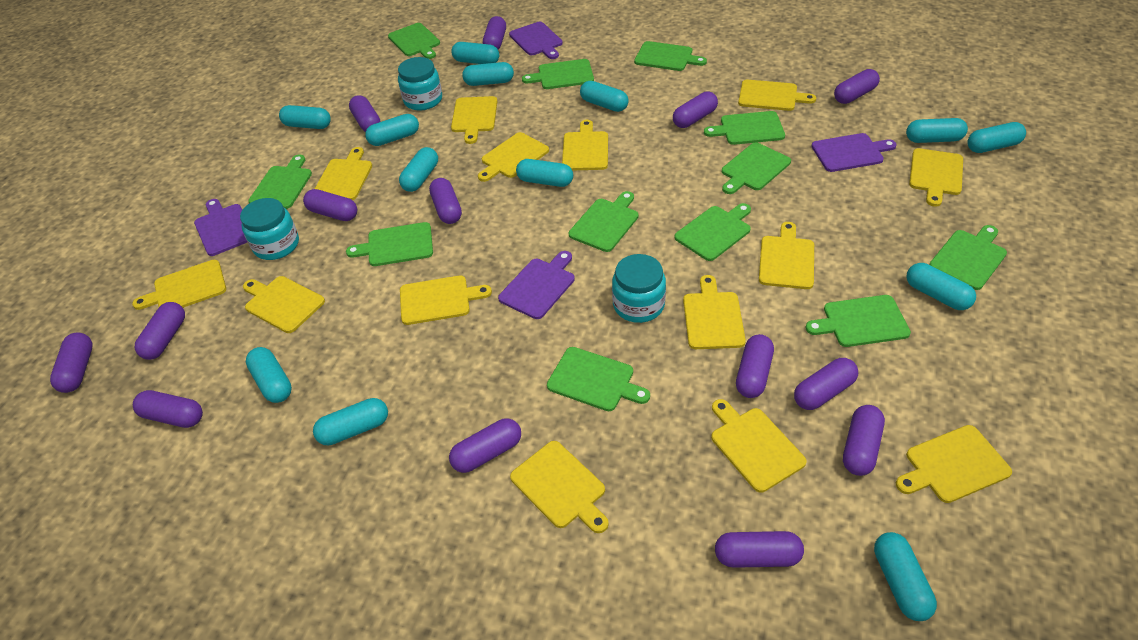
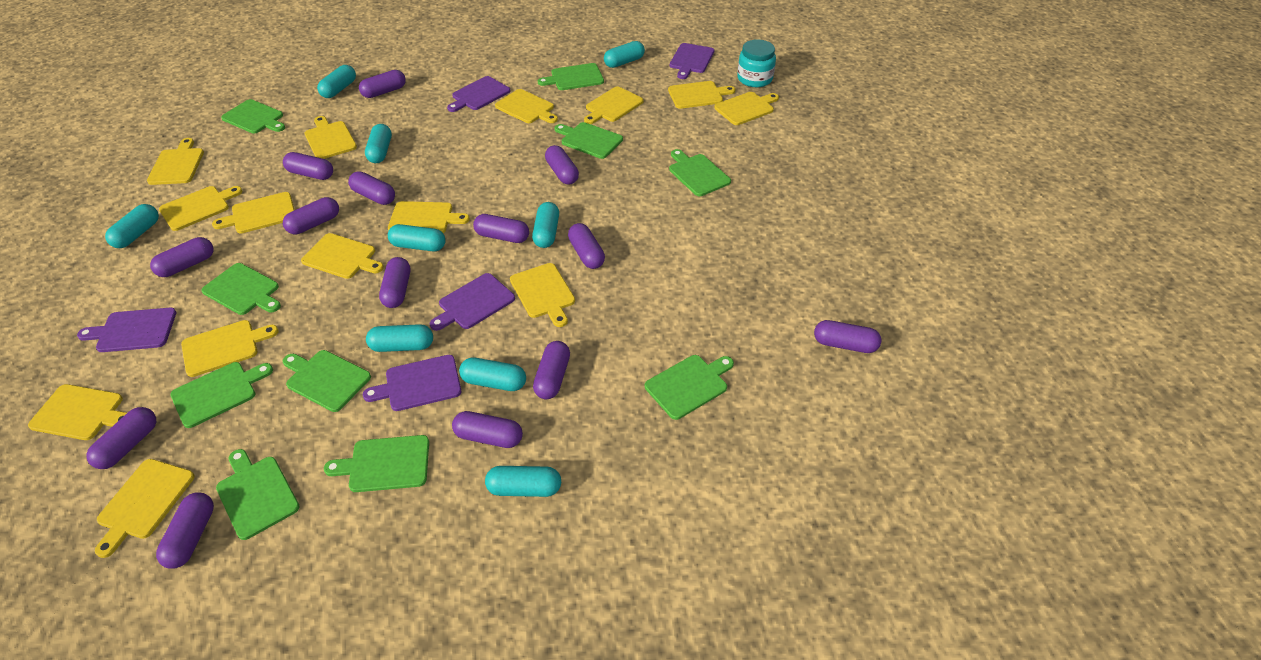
green cutting board: [248,155,312,209] [346,222,433,266] [388,23,440,59] [522,59,594,89] [547,347,650,411] [569,191,639,252] [634,41,707,71] [674,203,751,261] [704,111,785,145] [722,142,791,194] [805,295,911,347] [929,225,1007,290] = 12 -> [170,362,273,428] [202,263,281,315] [216,449,300,540] [221,99,285,134] [283,350,371,412] [324,435,429,492] [538,63,604,90] [555,122,623,159] [645,355,734,420] [669,149,731,196] = 10
purple cutting board: [194,199,247,256] [498,251,575,319] [509,22,563,59] [811,133,897,172] = 4 -> [77,308,176,352] [363,355,461,411] [430,273,515,331] [447,76,510,112] [670,43,714,79] = 5
turquoise capsule: [246,347,292,403] [279,105,331,129] [313,398,388,445] [365,114,419,146] [399,147,438,192] [451,42,499,64] [462,62,514,86] [516,159,573,187] [580,81,629,112] [874,532,937,621] [906,118,968,143] [907,263,976,310] [967,122,1026,153] = 13 -> [105,204,159,248] [317,65,356,98] [365,124,392,163] [366,324,433,352] [388,224,446,251] [459,358,526,391] [485,466,561,497] [532,202,559,248] [604,41,645,68] = 9
turquoise jar: [240,198,299,260] [398,57,442,111] [612,254,666,323] = 3 -> [737,39,776,87] = 1

